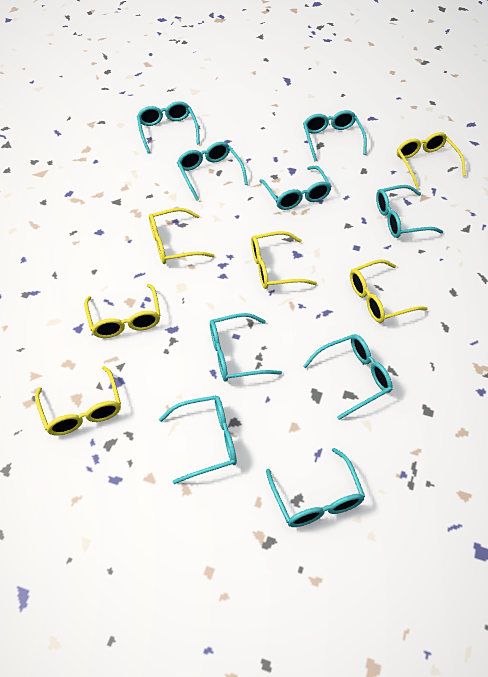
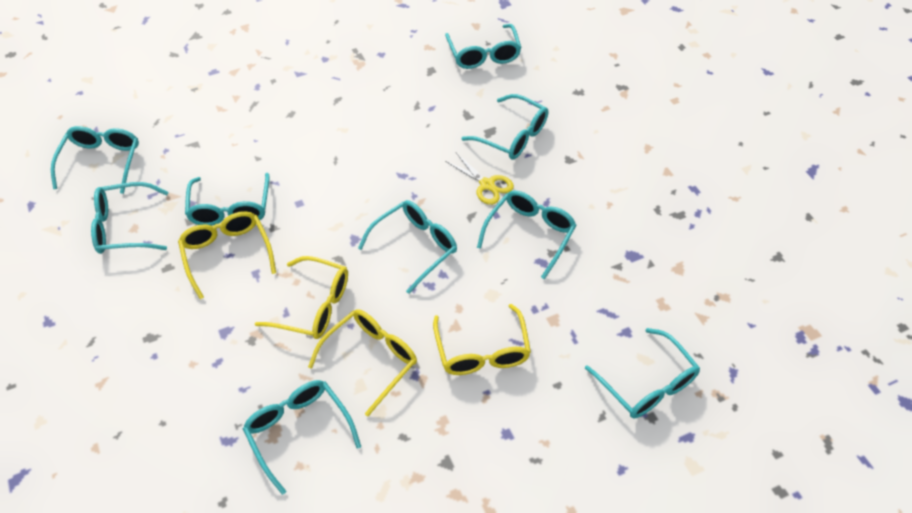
yellow glasses: [35,366,121,436] [84,284,160,338] [149,208,215,264] [251,231,317,289] [350,259,428,323] [397,132,466,188] = 6 -> [178,211,276,299] [255,256,348,339] [308,309,417,416] [433,304,531,375] = 4
yellow scissors: none = 0 -> [445,153,514,205] = 1

